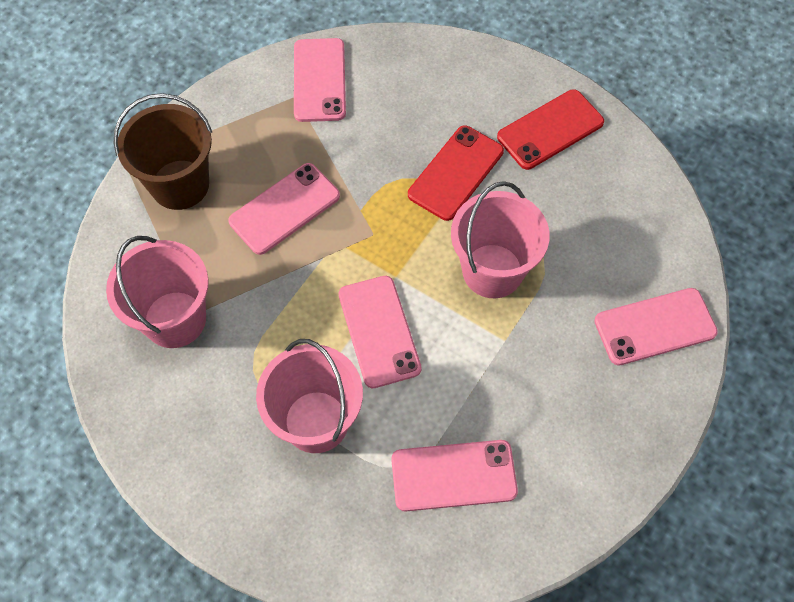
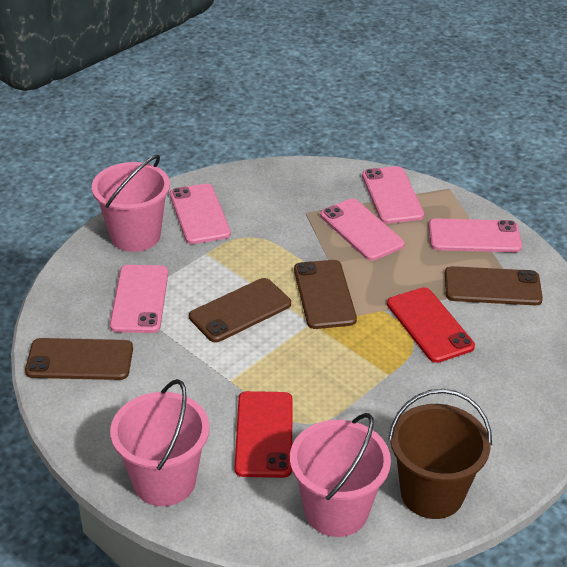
brown phone: none = 0 -> [25,338,133,380] [189,278,291,342] [294,260,357,329] [445,266,543,305] = 4

